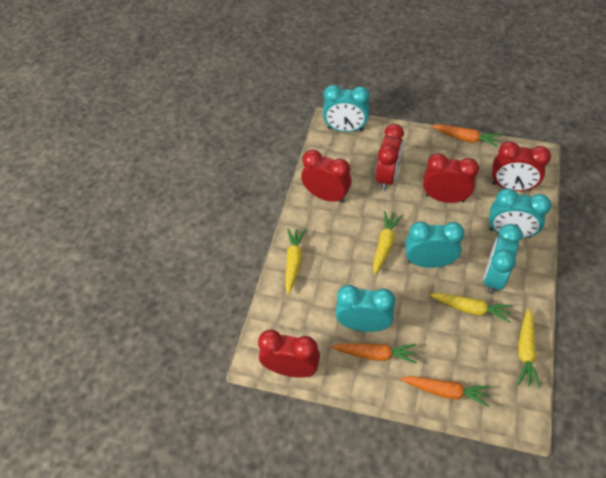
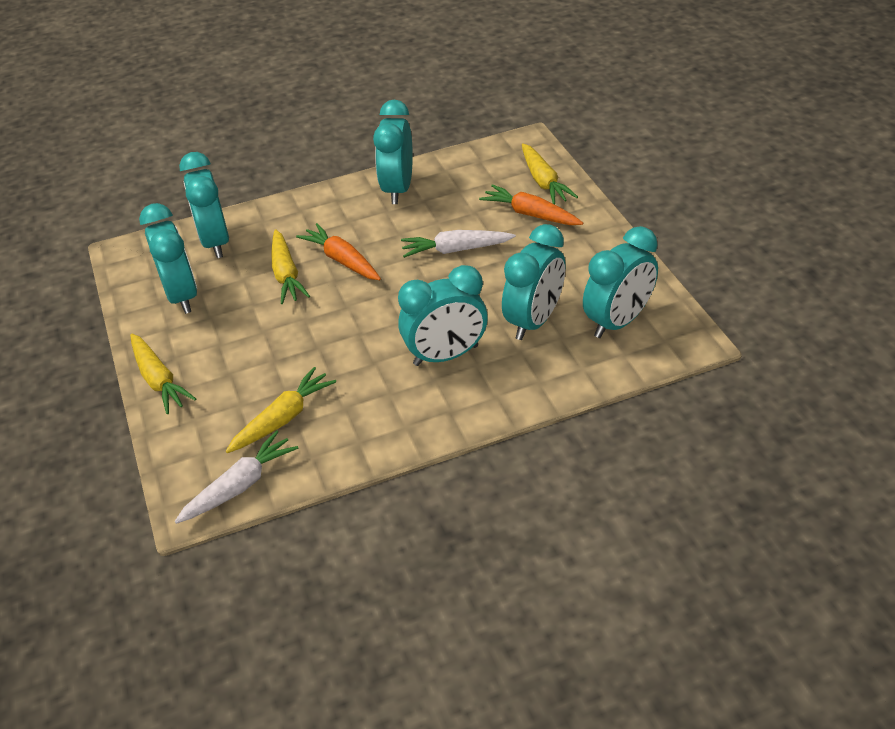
orange carrot: [331,343,417,364] [400,376,490,407] [432,124,501,147] = 3 -> [296,223,381,280] [479,184,583,225] = 2
red clock: [258,330,320,378] [301,150,351,203] [376,124,404,191] [423,153,479,203] [492,141,551,191] = 5 -> none = 0
turquoise clock: [323,85,370,132] [335,285,395,332] [405,221,465,268] [483,224,522,294] [489,188,551,238] = 5 -> [139,203,197,314] [179,152,229,258] [373,100,413,204] [398,265,488,366] [502,224,566,340] [583,226,658,338] = 6
white carrot: none = 0 -> [175,430,298,524] [401,230,516,258] = 2

